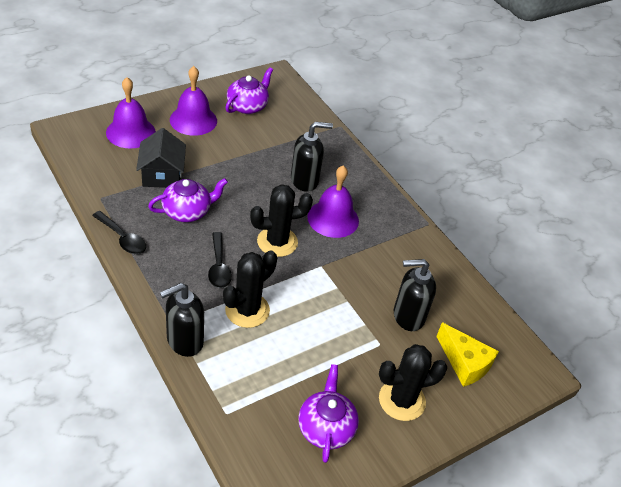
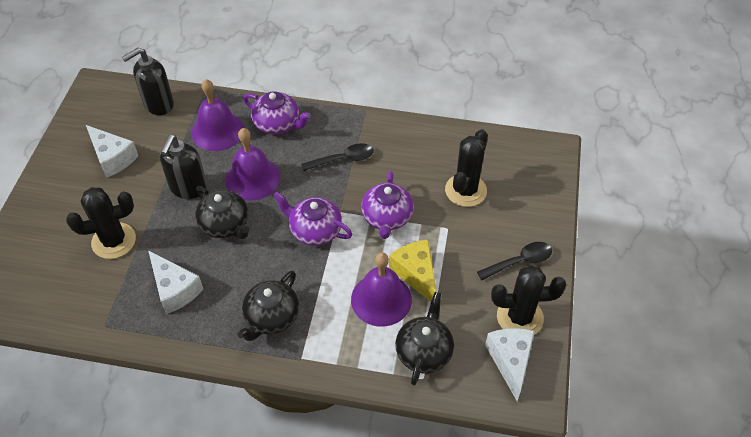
black house: [136,128,186,188] = 1 -> none = 0
black soap dispenser: [160,283,204,357] [291,122,333,192] [394,259,436,331] = 3 -> [122,47,174,115] [160,135,207,199] = 2
black teapot: none = 0 -> [195,186,250,239] [238,270,299,341] [395,292,454,386] = 3
white cheese: none = 0 -> [86,125,138,178] [149,251,203,314] [485,328,535,401] = 3

